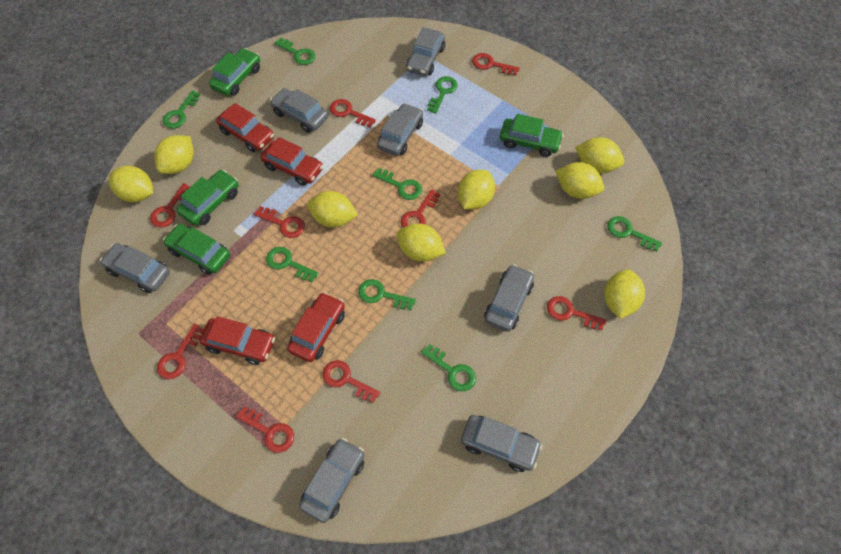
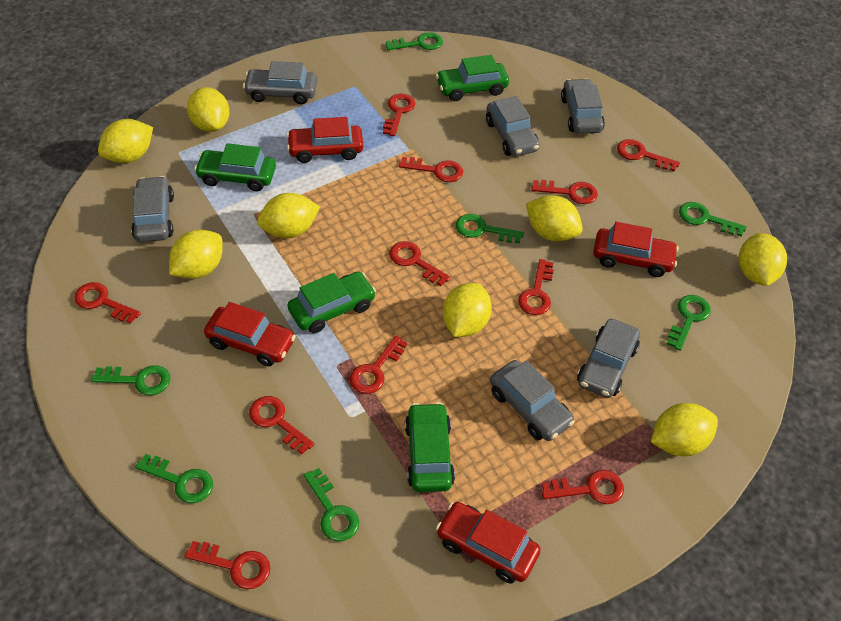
green key: [163,90,200,129] [266,247,319,282] [274,38,315,65] [358,279,416,310] [373,168,422,200] [421,344,476,391] [427,76,458,114] [607,216,662,252] = 8 -> [91,365,170,395] [135,454,213,503] [304,468,359,541] [386,32,443,50] [456,214,524,243] [667,295,711,351] [679,202,746,237] = 7
grey car: [100,243,170,293] [270,88,328,133] [299,438,365,523] [377,103,423,156] [406,27,445,76] [461,415,543,472] [484,264,534,332] = 7 -> [131,176,174,242] [243,61,317,104] [486,96,540,156] [490,360,575,441] [561,79,605,134] [577,319,640,398] = 6
red key: [150,183,190,228] [157,324,204,379] [236,406,294,453] [253,206,305,238] [323,360,381,403] [330,99,376,127] [401,189,440,228] [472,53,520,75] [547,296,606,330] = 9 -> [74,282,141,324] [184,541,270,589] [249,396,315,454] [350,336,407,394] [383,94,415,136] [389,241,451,286] [399,157,463,182] [518,259,554,315] [531,180,598,204] [542,470,624,504] [617,139,680,172] = 11

